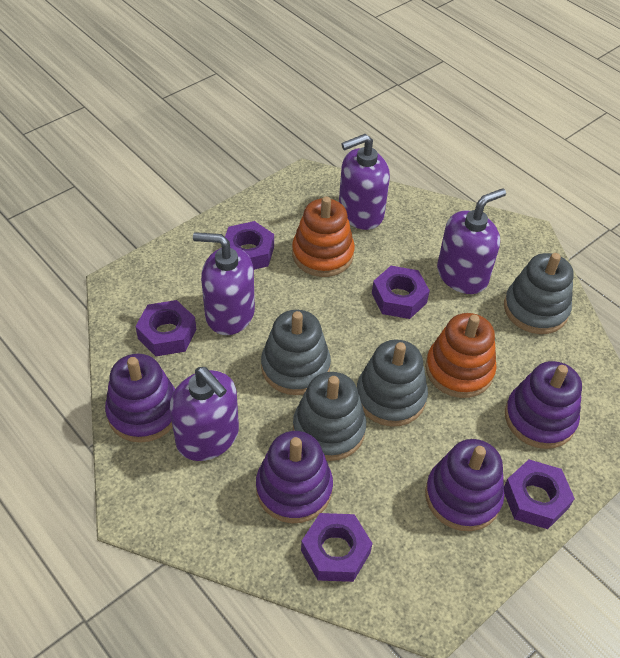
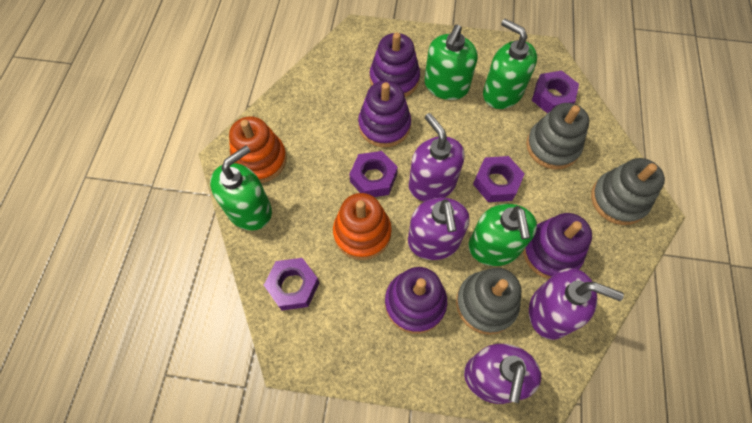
green soap dispenser: none = 0 -> [210,145,272,230] [424,25,478,100] [468,204,537,266] [483,19,537,109] = 4
grey stacking toy: [261,310,331,395] [293,372,366,461] [357,339,428,427] [504,253,574,334] = 4 -> [456,268,521,335] [526,103,589,169] [591,158,665,225] = 3
purple nut: [135,300,196,356] [225,221,274,270] [301,513,373,582] [372,266,430,319] [504,459,575,529] = 5 -> [264,258,319,310] [349,151,398,197] [473,156,525,202] [532,70,579,113] = 4

